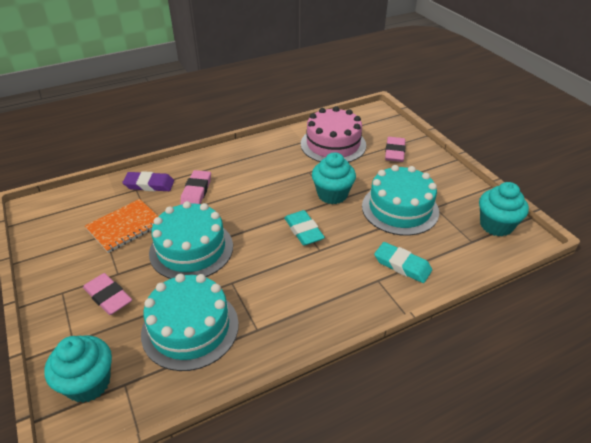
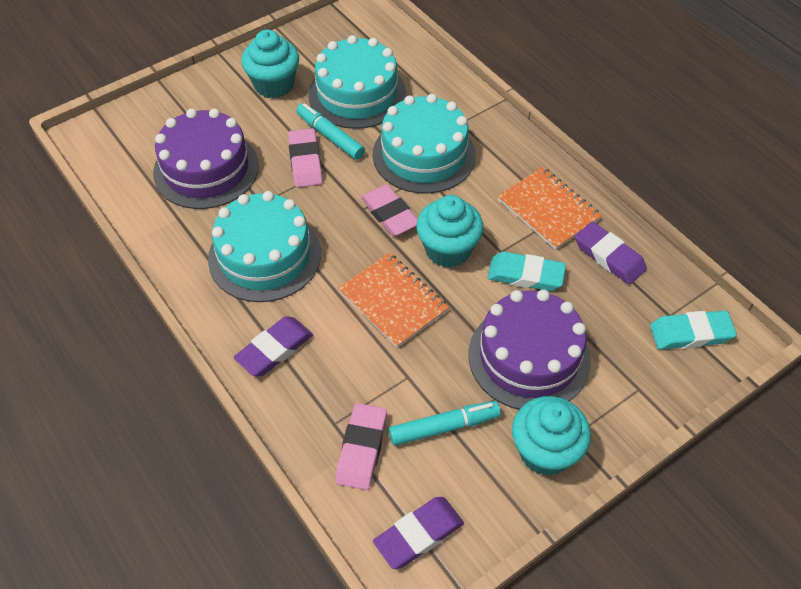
orange notebook: [85,199,158,253] = 1 -> [338,253,449,348] [497,167,602,250] = 2
pink cake: [301,106,366,163] = 1 -> none = 0
purple cake: none = 0 -> [153,109,259,209] [468,289,591,410] = 2
purple eraser: [122,171,174,191] = 1 -> [234,316,313,376] [373,497,464,569] [575,222,647,285] = 3
turquoise marker: none = 0 -> [296,103,365,160] [389,401,501,446] = 2

